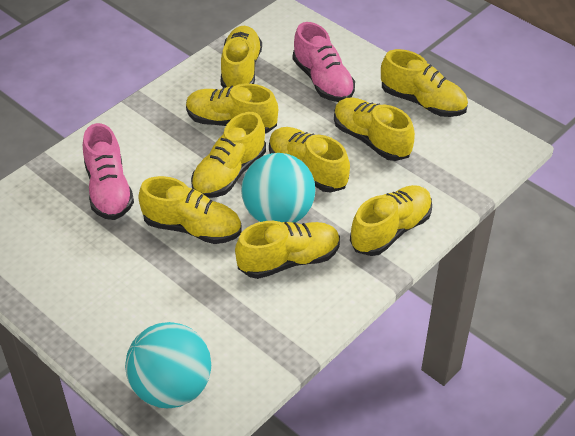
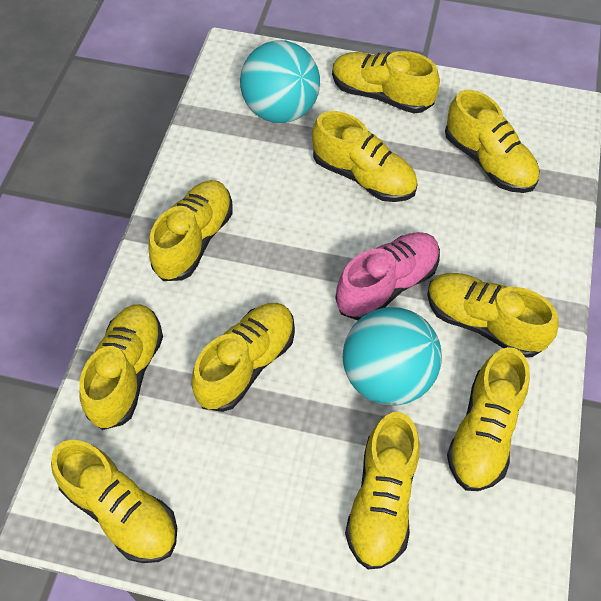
pink shoe: [83,123,134,220] [293,22,355,102] = 2 -> [335,232,440,320] = 1
yellow shoe: [138,176,241,244] [186,84,278,134] [191,112,266,198] [221,26,262,88] [235,221,340,279] [269,127,350,193] [334,98,415,161] [350,185,432,256] [381,49,468,117] = 9 -> [51,440,177,563] [79,304,163,430] [148,180,233,281] [191,303,295,412] [312,111,418,202] [332,51,440,113] [345,412,420,569] [427,273,559,358] [445,90,540,193] [447,347,530,491] = 10

